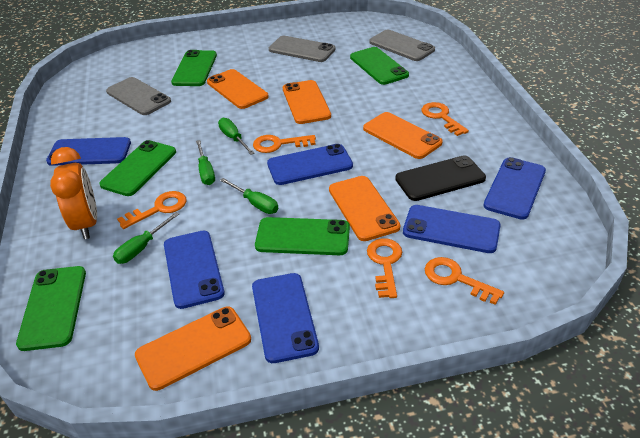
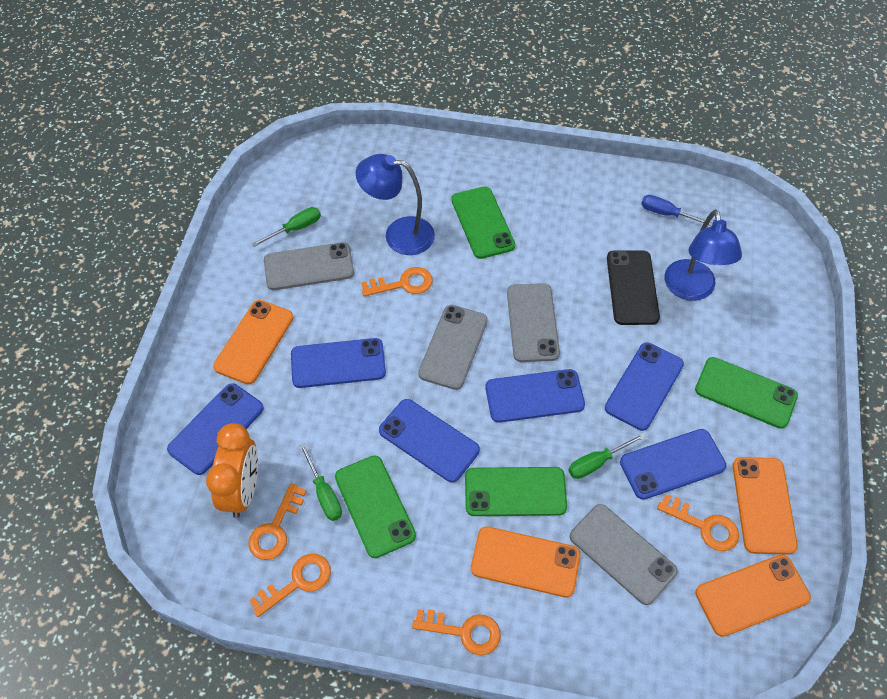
blue lamp: none = 0 -> [356,154,435,255] [664,209,742,301] = 2
blue screwdriver: none = 0 -> [641,195,713,226] = 1
green phone: [16,266,86,351] [99,140,176,196] [171,50,217,86] [255,217,350,255] [350,47,409,85] = 5 -> [335,455,416,558] [451,186,515,259] [465,467,567,516] [695,357,798,429] = 4
green screwdriver: [113,212,179,264] [196,140,215,185] [218,118,255,155] [220,178,278,214] = 4 -> [252,207,321,247] [299,444,342,521] [568,433,645,479] = 3
grey phone: [106,77,171,115] [269,36,335,62] [369,30,435,61] = 3 -> [264,242,354,290] [418,305,488,390] [507,283,560,362] [570,504,678,605] = 4
orange phone: [135,307,251,391] [207,69,269,109] [283,80,331,124] [329,176,400,241] [363,112,443,159] = 5 -> [213,300,294,385] [471,526,581,598] [695,555,811,637] [733,457,798,555] = 4

